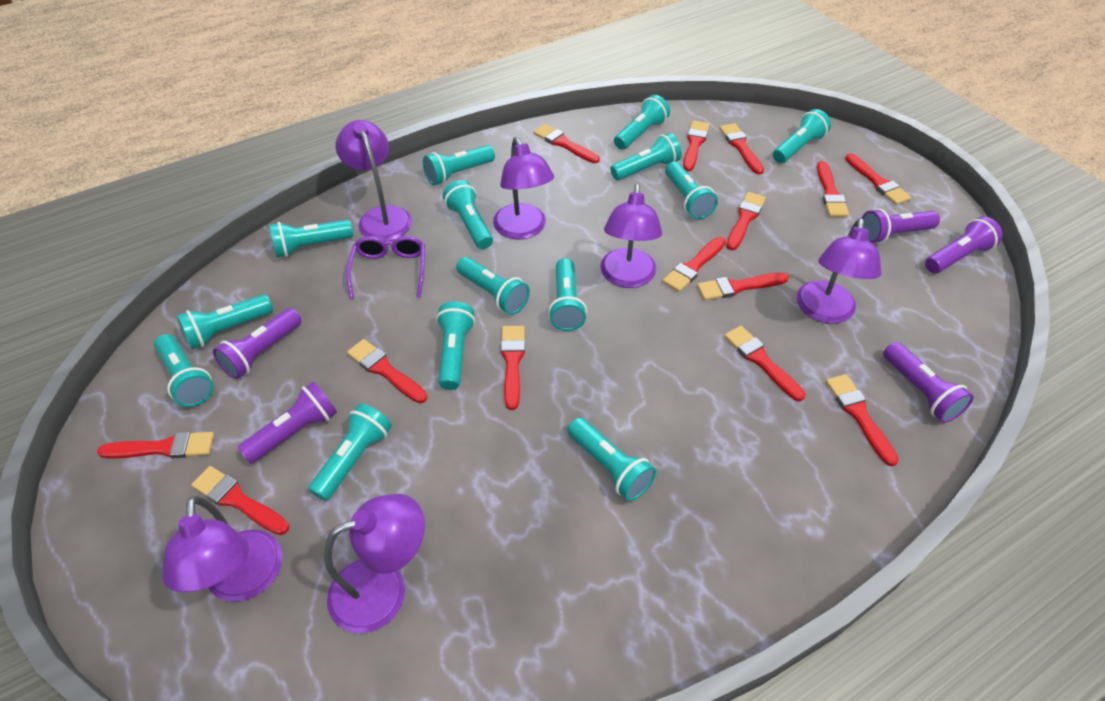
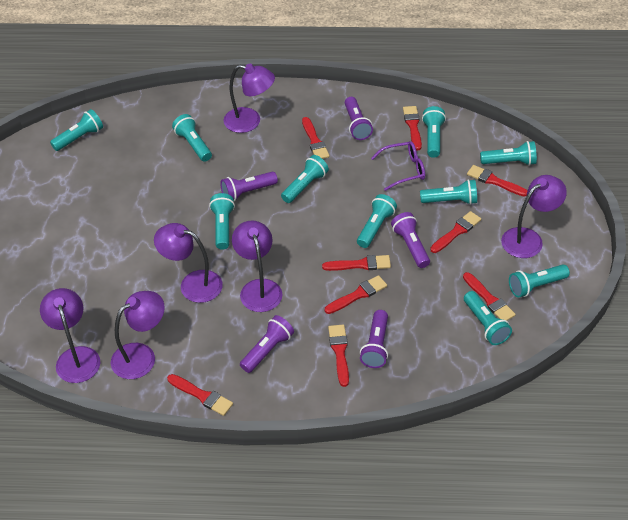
red brush: [97,432,214,458] [191,466,289,535] [347,339,427,403] [501,326,525,410] [533,124,600,163] [663,237,726,292] [683,121,709,171] [697,272,789,300] [719,123,764,175] [724,326,805,401] [726,192,766,250] [817,161,849,217] [826,374,899,466] [845,153,911,205] = 14 -> [167,374,233,416] [302,117,330,159] [322,255,391,271] [325,275,387,314] [328,325,349,387] [403,106,422,150] [430,211,481,253] [463,272,516,321] [467,165,528,197] = 9
turquoise flashlight: [154,334,214,407] [177,294,273,349] [269,220,353,257] [308,403,392,501] [423,145,495,185] [436,301,475,390] [443,180,493,249] [456,257,530,315] [548,258,587,331] [568,418,656,501] [611,133,682,180] [614,95,670,150] [665,162,718,219] [773,109,831,163] = 14 -> [50,109,103,151] [172,114,212,162] [209,193,235,250] [281,155,329,203] [357,194,397,248] [420,179,477,205] [422,106,446,158] [464,291,512,345] [480,141,537,166] [509,265,570,298] = 10

